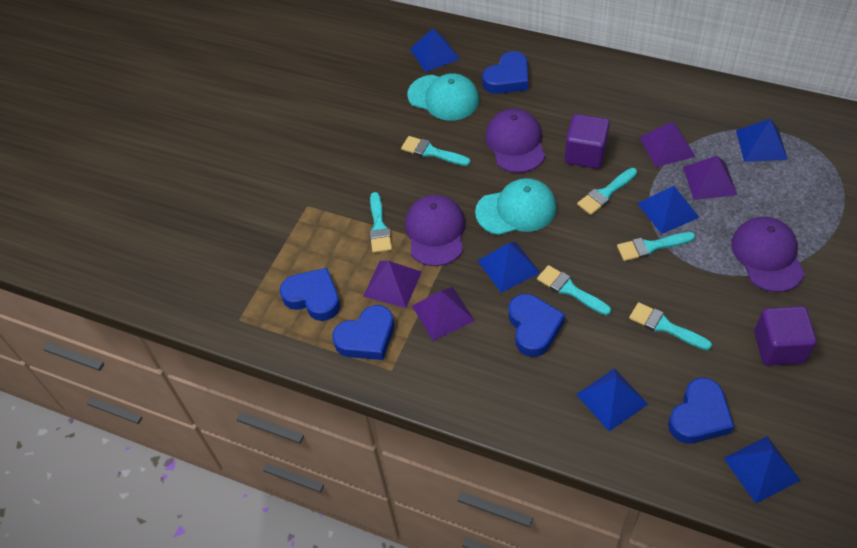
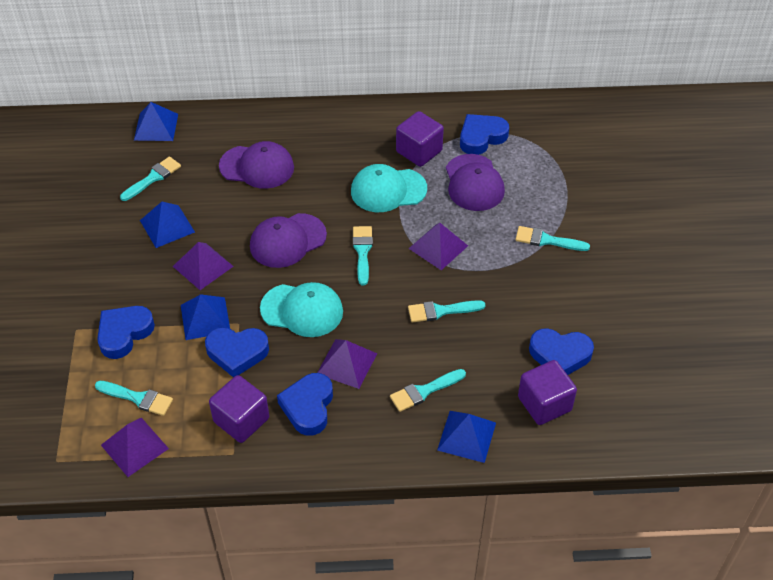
blue pyramid: [410,28,460,72] [478,242,540,293] [576,368,648,431] [637,186,700,234] [724,436,801,503] [736,119,788,162] = 6 -> [134,102,178,141] [140,202,195,248] [181,294,230,340] [437,411,496,463] = 4
purple cube: [565,114,610,169] [754,306,817,366] = 2 -> [209,375,269,443] [396,111,444,167] [518,360,577,425] = 3

